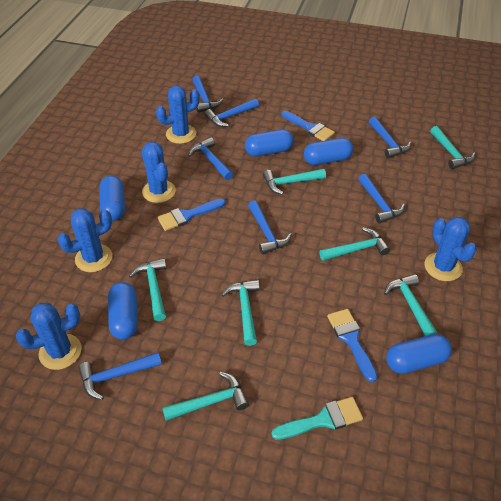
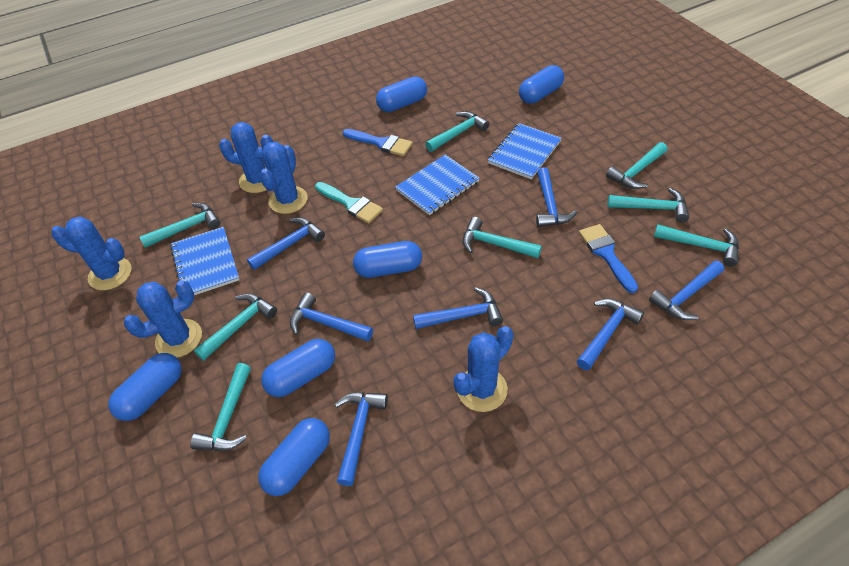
blue brush: [157,199,226,231] [281,111,335,141] [327,309,377,382] = 3 -> [343,129,413,156] [579,224,638,293] = 2
blue capsule: [100,176,125,221] [108,282,138,340] [245,129,294,157] [304,138,353,165] [386,334,452,374] = 5 -> [108,353,181,421] [258,418,330,496] [261,339,335,397] [353,241,422,278] [376,76,427,112] [519,65,564,104] = 6
blue notebook: none = 0 -> [170,227,240,295] [395,155,479,215] [488,123,562,179] = 3
turquoise hammer: [129,258,167,321] [162,372,249,421] [221,279,260,346] [263,169,326,195] [319,227,390,261] [384,274,438,336] [430,126,475,169] = 7 -> [140,203,220,248] [190,363,251,451] [194,293,277,361] [425,111,489,152] [462,217,542,258] [606,142,668,189] [608,188,689,222] [654,224,739,267] = 8

